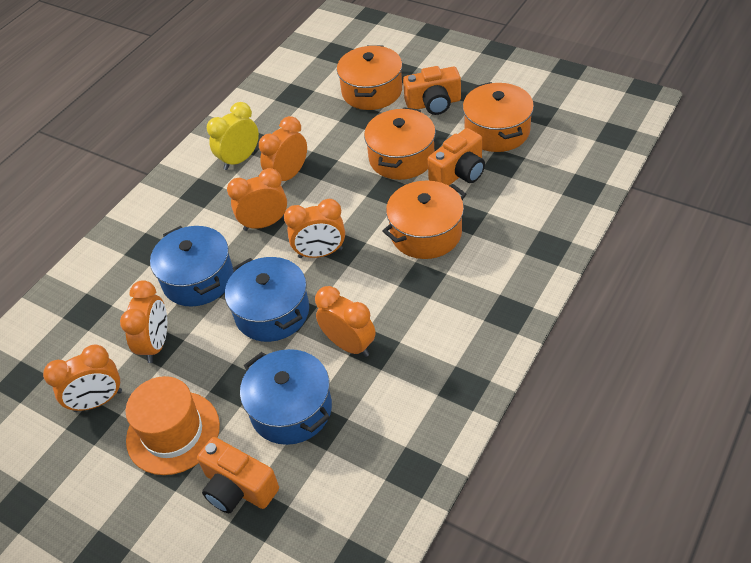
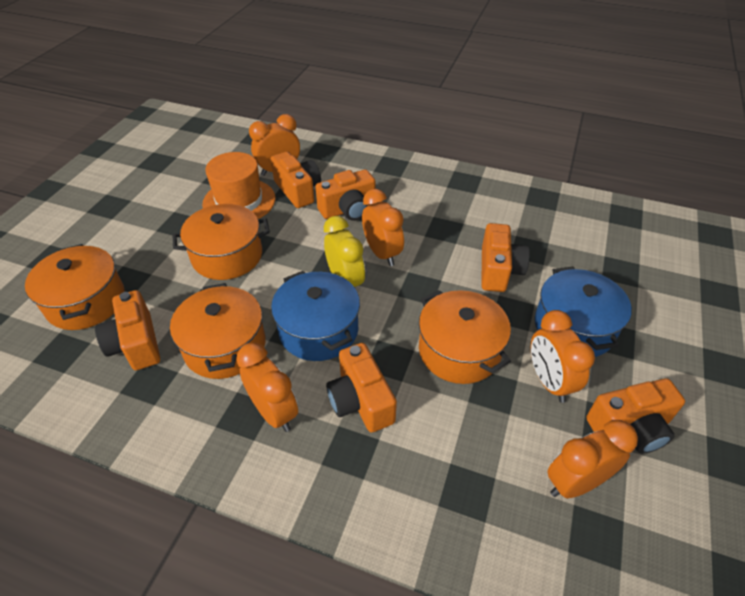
blue pot: [150,226,233,306] [225,257,309,342] [240,349,332,445] = 3 -> [271,271,360,361] [535,267,632,357] = 2
orange camera: [197,437,279,513] [403,66,461,115] [428,128,485,186] = 3 -> [95,290,160,370] [271,152,321,208] [315,169,375,221] [326,343,397,433] [481,223,530,292] [586,378,685,454] = 6
orange clock: [43,344,122,412] [120,280,167,363] [227,168,287,231] [259,116,307,181] [284,199,345,258] [315,286,376,357] = 6 -> [236,343,298,432] [249,114,300,176] [362,189,404,266] [531,310,595,403] [548,420,638,498] = 5

